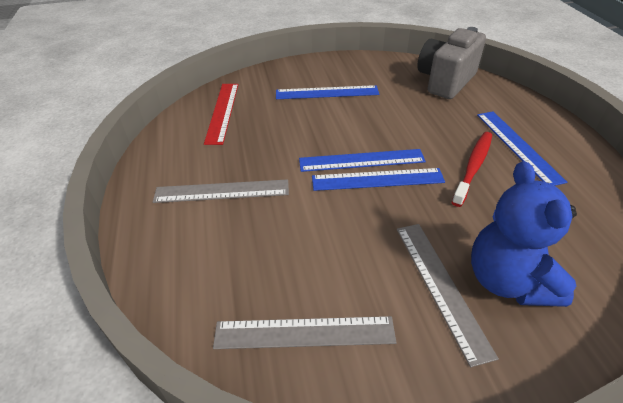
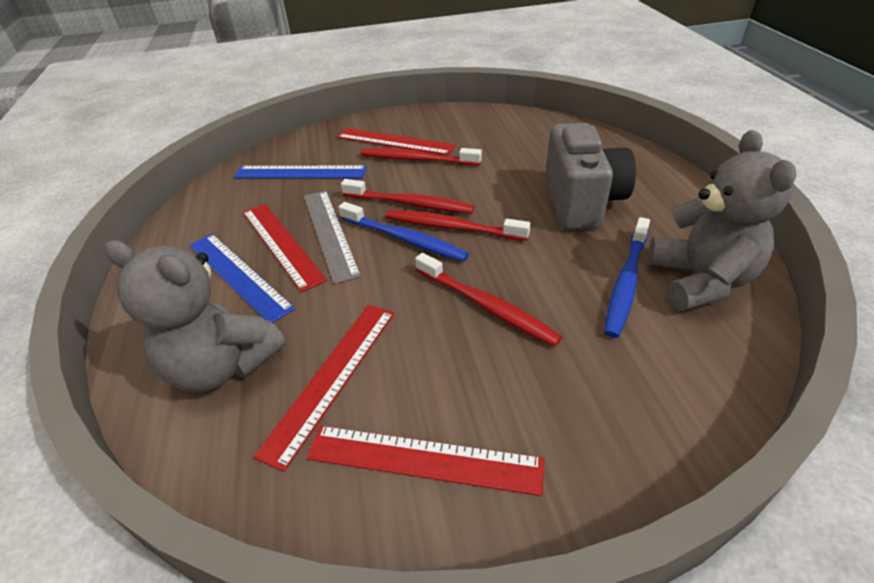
blue ruler: [276,85,379,99] [299,149,426,172] [312,168,445,191] [477,112,567,186] = 4 -> [189,234,295,323] [234,166,367,178] = 2
blue teddy bear: [471,161,577,307] = 1 -> none = 0
blue toothbrush: none = 0 -> [339,202,469,262] [604,217,650,338] = 2
grey ruler: [153,179,289,203] [213,316,396,349] [397,224,499,367] = 3 -> [304,191,361,284] = 1
grey teddy bear: none = 0 -> [105,240,286,392] [648,130,797,311] = 2
red ruler: [204,84,239,145] = 1 -> [243,204,327,292] [253,305,394,472] [306,426,544,496] [337,128,456,156] = 4
red toothbrush: [451,132,492,207] = 1 -> [341,179,475,214] [360,148,482,166] [386,210,531,241] [415,253,562,346] = 4

